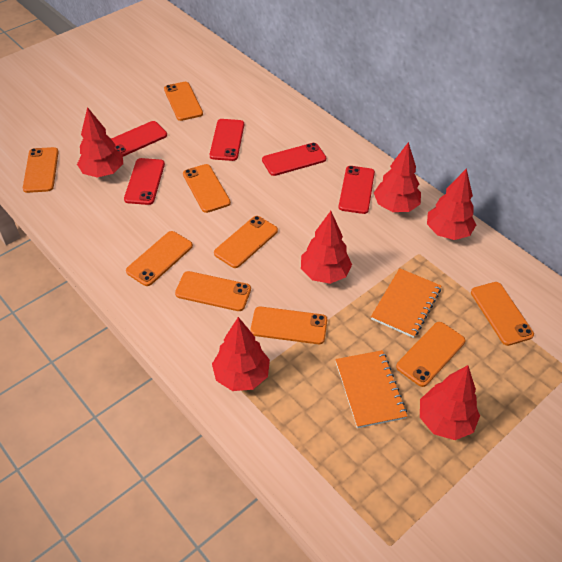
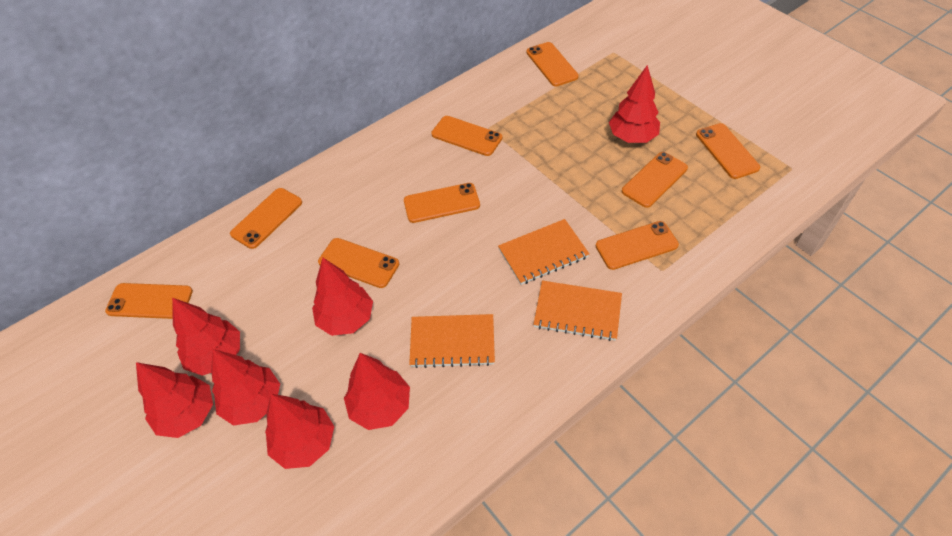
orange notebook: [335,350,407,428] [371,268,441,338] = 2 -> [409,314,495,368] [498,219,589,285] [533,281,622,341] = 3
red phone: [111,121,167,157] [124,158,165,205] [210,119,244,161] [262,143,326,176] [339,166,375,214] = 5 -> none = 0
red tree: [77,107,123,178] [212,317,270,391] [301,211,352,284] [374,142,421,212] [420,365,480,440] [427,168,476,240] = 6 -> [136,362,213,438] [172,298,240,376] [211,349,280,426] [265,394,334,469] [312,258,373,336] [344,353,410,430] [609,65,660,143] = 7

